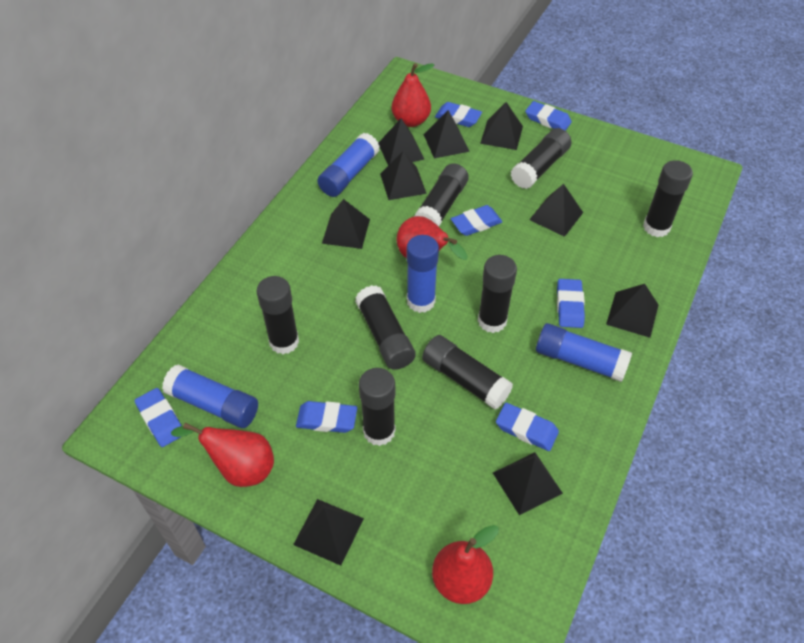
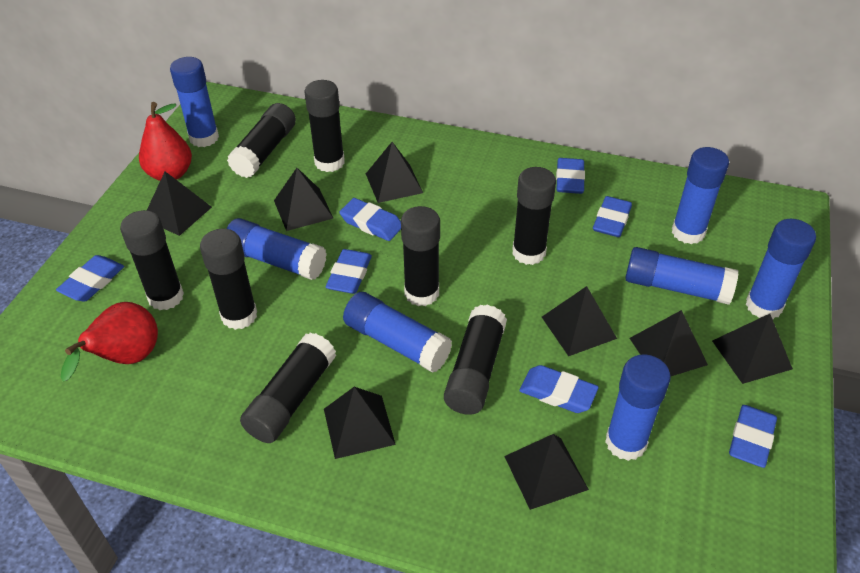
black pyramid: [293,499,364,566] [322,199,370,249] [378,119,424,165] [380,151,427,200] [423,110,470,158] [480,102,523,150] [493,452,563,515] [529,184,583,237] [606,284,659,338] = 9 -> [147,172,212,236] [274,168,334,231] [324,387,396,459] [366,142,423,203] [504,434,589,510] [542,286,617,356] [630,310,708,377] [712,314,793,384] = 8
blue glue stick: [162,364,258,428] [317,133,380,197] [407,235,439,313] [536,323,632,382] = 4 -> [170,57,219,147] [226,218,327,280] [343,292,452,373] [605,354,670,461] [625,247,739,305] [672,147,729,244] [746,219,816,319] = 7
red pear: [171,423,274,487] [392,63,434,127] [397,216,468,260] [432,525,499,604] = 4 -> [61,302,158,382] [139,102,192,181] = 2

